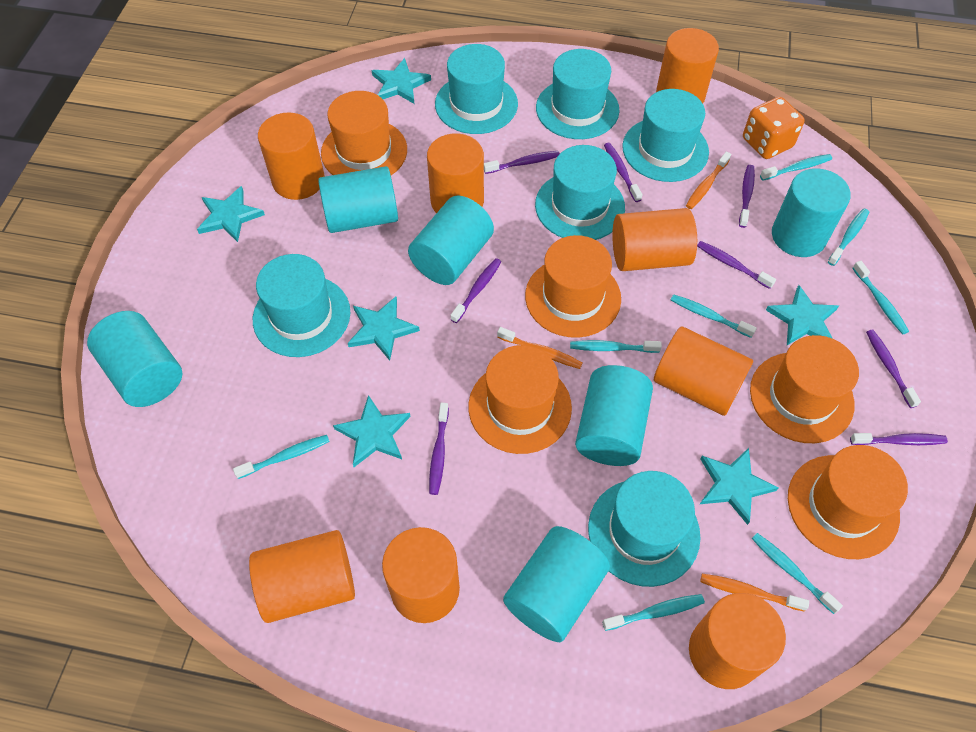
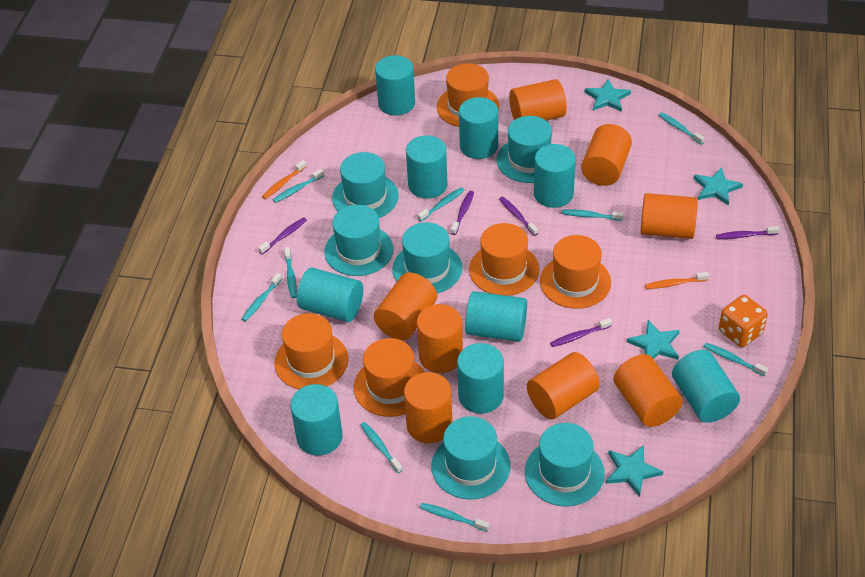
orange toothbrush: [497,327,583,369] [686,151,731,209] [700,574,809,612] = 3 -> [262,160,307,199] [645,272,709,289] = 2
purple toothbrush: [429,403,449,495] [451,258,501,323] [484,151,560,174] [604,143,642,202] [697,241,776,289] [739,165,755,228] [850,433,948,445] [866,330,921,408] = 8 -> [258,217,307,254] [451,191,474,235] [499,197,538,236] [550,318,612,347] [716,226,780,239] = 5
turquoise cylinder: [87,311,182,407] [318,166,398,233] [408,196,494,285] [503,526,610,642] [575,365,653,466] [772,168,851,257] = 6 -> [290,384,343,456] [297,268,363,322] [375,55,415,116] [406,135,448,199] [457,343,504,414] [459,97,498,159] [465,291,527,342] [534,144,576,208] [672,350,740,423] = 9
turquoise star: [197,186,265,242] [333,395,411,467] [348,297,420,361] [372,58,431,104] [700,448,779,525] [766,285,839,345] = 6 -> [584,79,631,112] [606,445,664,497] [627,320,680,360] [693,167,743,206] = 4
turquoise toothbrush: [233,435,330,479] [570,340,662,353] [602,594,705,631] [671,295,757,338] [752,533,843,614] [760,154,832,181] [828,208,869,266] [852,261,909,334] = 8 -> [242,273,282,322] [273,169,324,203] [284,247,297,298] [360,422,403,473] [418,187,465,221] [420,503,490,532] [562,209,624,221] [659,112,705,145] [704,343,768,376] = 9

